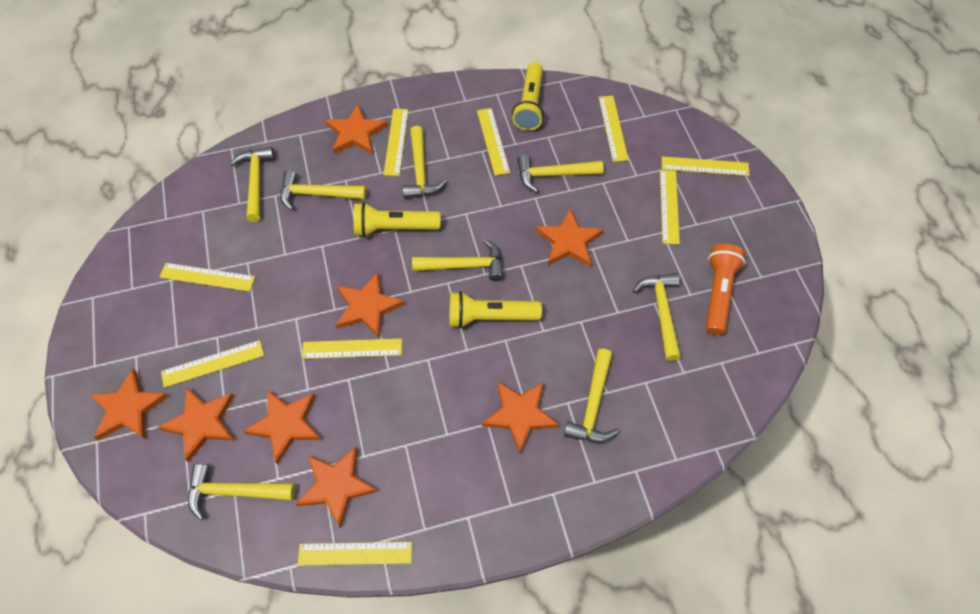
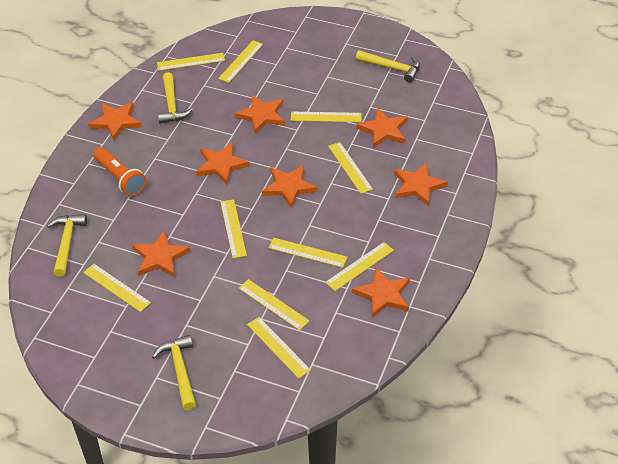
yellow flashlight: [353,202,441,237] [450,291,542,328] [512,62,544,131] = 3 -> none = 0
yellow hammer: [188,464,295,520] [230,147,275,222] [280,170,366,210] [403,126,446,199] [412,239,503,282] [517,154,604,193] [564,349,619,443] [633,273,681,361] = 8 -> [47,214,87,276] [152,335,196,410] [158,72,193,124] [356,50,420,83] = 4
yellow ruler: [160,263,255,291] [161,340,264,388] [298,542,412,565] [302,338,402,359] [384,109,408,176] [477,108,510,176] [598,96,628,162] [660,170,680,245] [662,156,750,176] = 9 -> [83,264,151,312] [157,53,225,71] [218,40,263,83] [220,199,247,258] [239,279,309,330] [247,317,311,379] [268,238,347,268] [291,112,362,122] [325,242,394,291] [328,142,373,194] = 10

